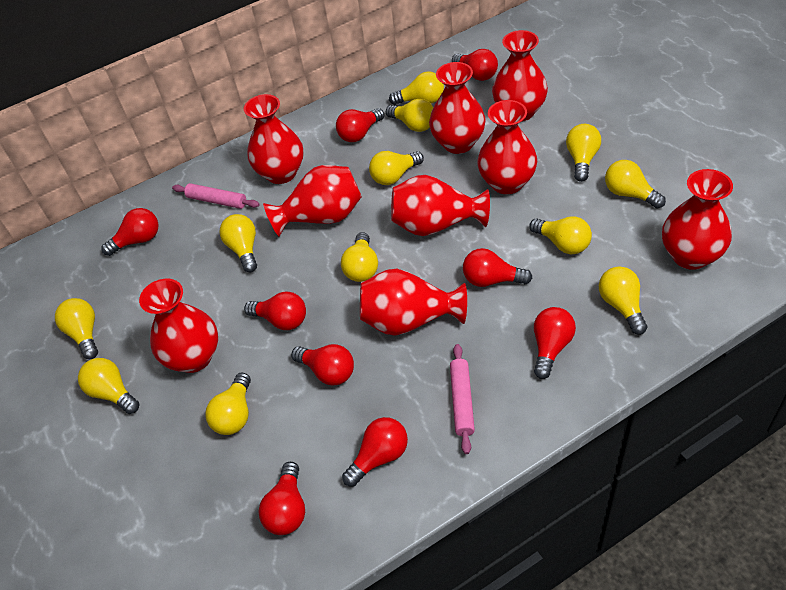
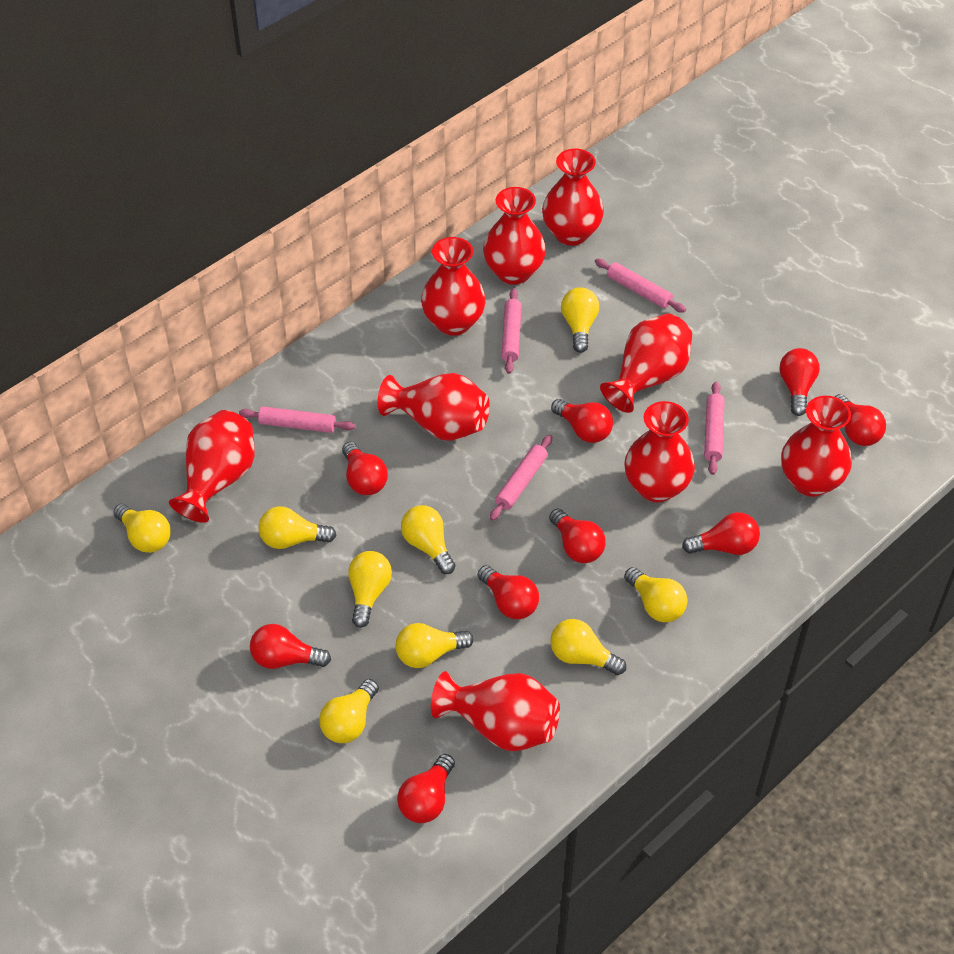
pink rolling pin: [172,183,260,209] [450,344,475,454] = 2 -> [239,406,355,433] [490,435,552,521] [501,288,522,374] [595,259,686,313] [704,382,725,475] = 5
yellow light bulb: [55,298,98,359] [78,358,139,414] [205,373,251,435] [220,214,257,272] [341,232,378,282] [369,151,424,185] [386,99,434,132] [389,72,444,105] [529,216,592,254] [566,124,601,182] [599,266,647,335] [605,160,666,209] = 12 -> [113,504,170,553] [259,506,336,549] [319,679,379,743] [348,551,392,628] [395,623,474,668] [401,505,456,574] [550,619,626,675] [561,287,599,353] [624,567,687,622] = 9

